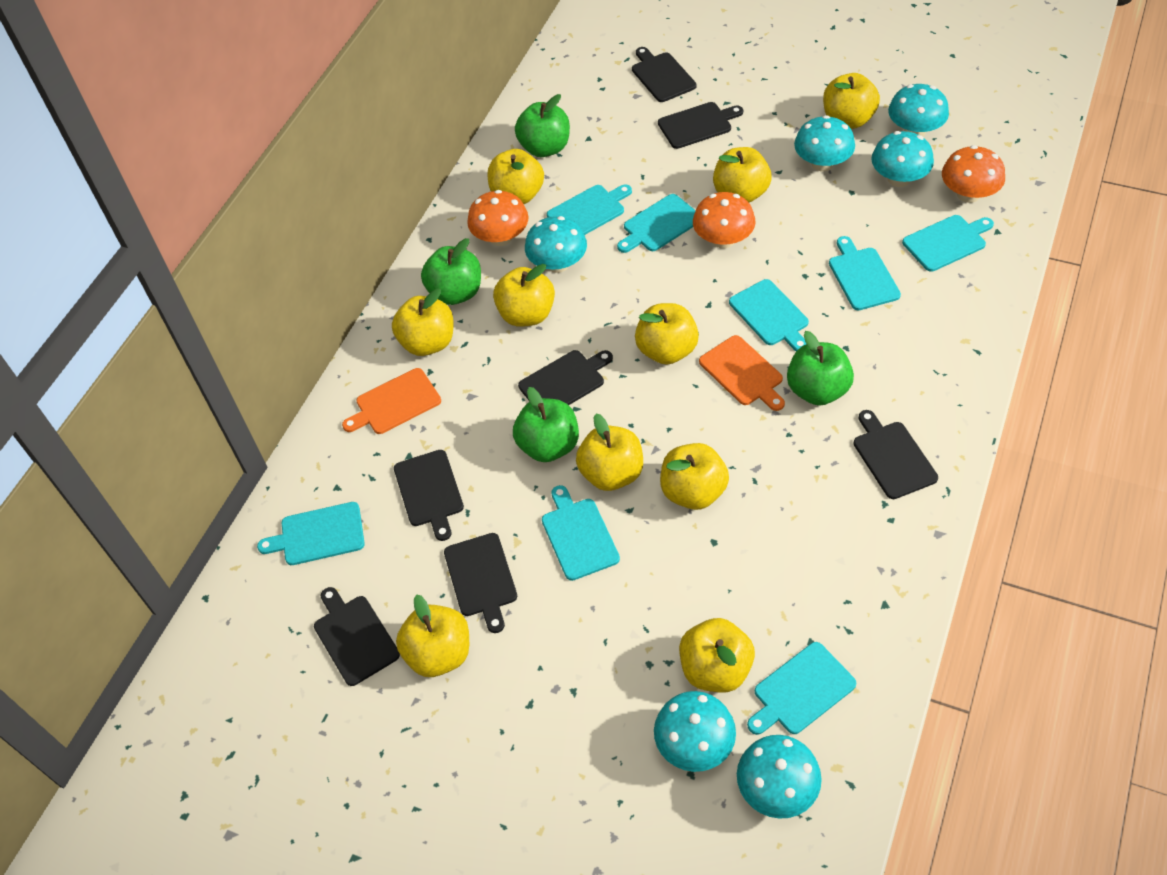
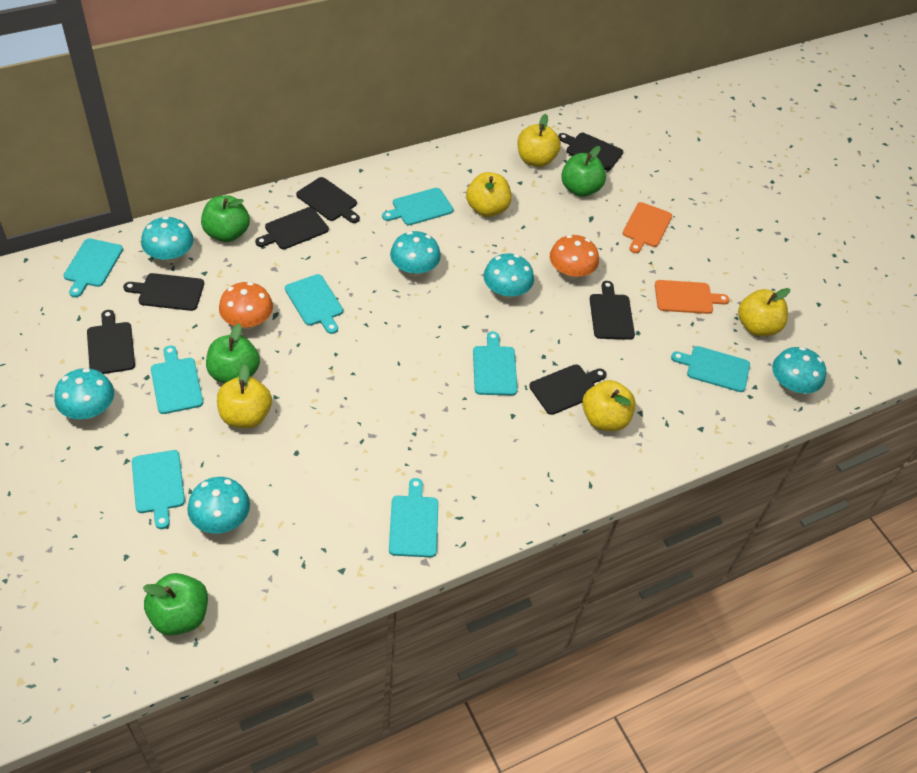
orange mushroom: [467,190,529,246] [693,192,756,248] [942,145,1005,203] = 3 -> [219,282,273,329] [550,235,599,280] = 2
yellow apple: [392,288,454,356] [396,594,469,677] [488,149,544,204] [493,264,555,327] [576,414,643,491] [635,303,699,365] [660,443,729,510] [679,618,755,692] [713,147,772,203] [823,73,880,129] = 10 -> [217,364,272,428] [466,172,512,217] [517,114,561,167] [582,380,636,431] [738,288,790,336] = 5

